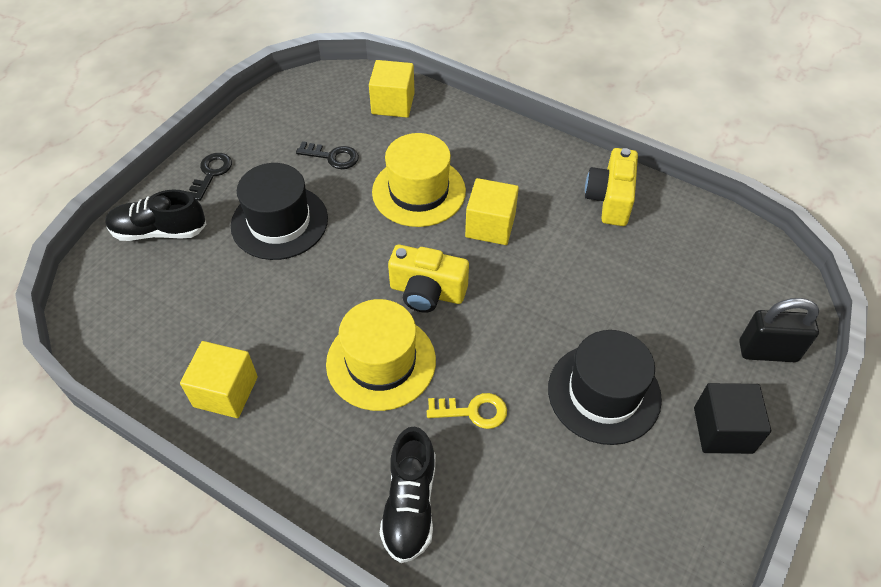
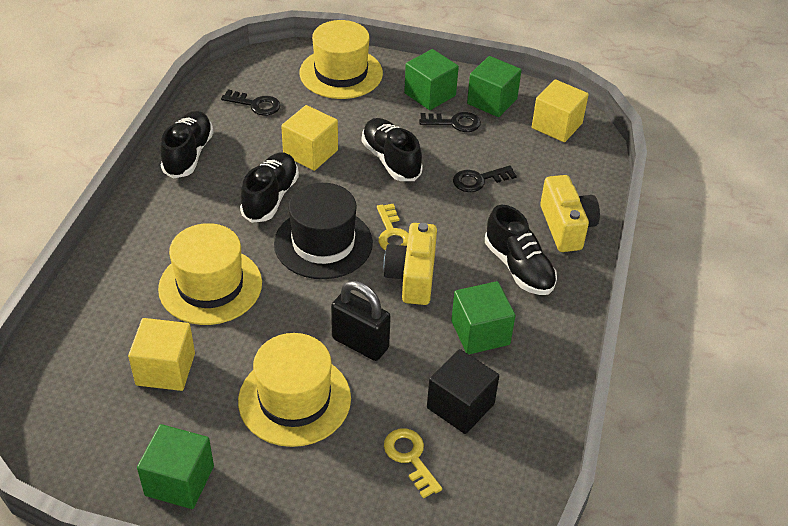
black hat: [231,163,328,260] [548,330,662,445] = 2 -> [274,183,373,279] = 1
black key: [187,153,232,201] [296,141,359,169] = 2 -> [221,89,280,116] [419,112,481,132] [453,165,517,192] = 3
black shoe: [105,189,207,241] [380,427,435,563] = 2 -> [161,111,214,179] [240,152,299,223] [362,118,423,181] [485,205,557,295] = 4
green cube: none = 0 -> [137,424,214,509] [404,49,459,110] [451,281,516,354] [467,56,521,117] = 4
yellow hat: [326,299,436,411] [372,133,466,227] = 2 -> [158,223,262,325] [238,333,351,447] [300,20,383,99] = 3
yellow key: [427,393,507,429] = 1 -> [377,204,409,251] [384,428,442,499] = 2

